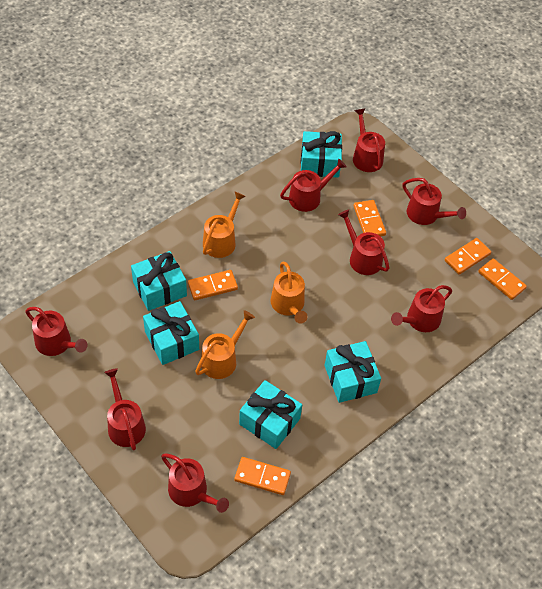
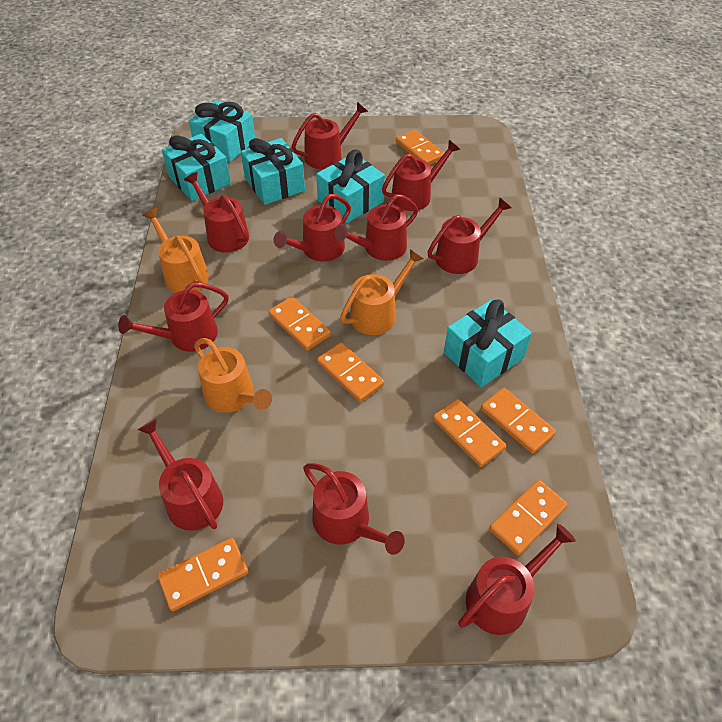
orange domino: [188,270,238,300] [234,457,291,495] [353,200,386,236] [445,238,491,275] [478,258,527,300] = 5 -> [157,538,248,611] [268,296,331,351] [317,342,384,402] [396,129,444,165] [433,399,506,467] [481,388,556,454] [489,480,568,555] = 7
red watering can: [25,307,87,356] [104,368,146,450] [161,453,229,513] [280,159,347,212] [338,210,389,275] [353,108,385,172] [391,285,452,332] [403,178,466,225] = 8 -> [118,282,229,352] [138,419,223,531] [184,172,249,253] [274,194,351,262] [291,102,368,169] [303,463,405,555] [335,194,418,261] [382,140,460,211] [427,197,511,274] [458,524,576,635] = 10

